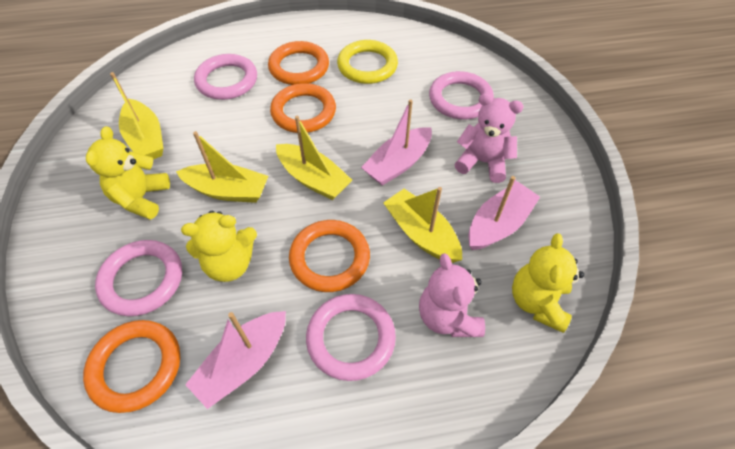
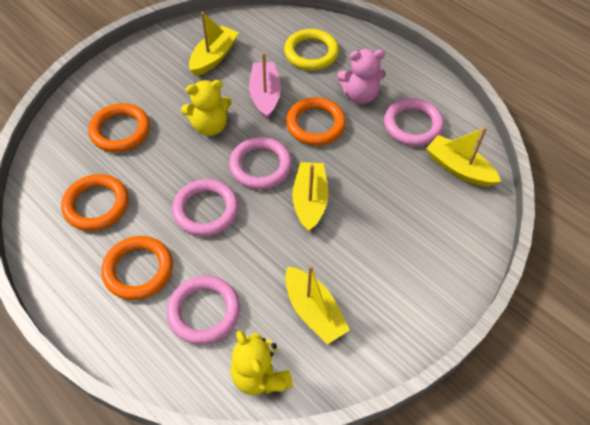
pink boat: [185,311,286,409] [361,99,432,186] [468,176,540,250] = 3 -> [249,52,281,120] = 1
pink teddy bear: [419,253,485,337] [454,93,524,183] = 2 -> [337,49,385,104] = 1
yellow teddy bear: [86,126,170,220] [181,211,257,282] [512,233,584,333] = 3 -> [181,80,232,136] [231,331,293,395] = 2

